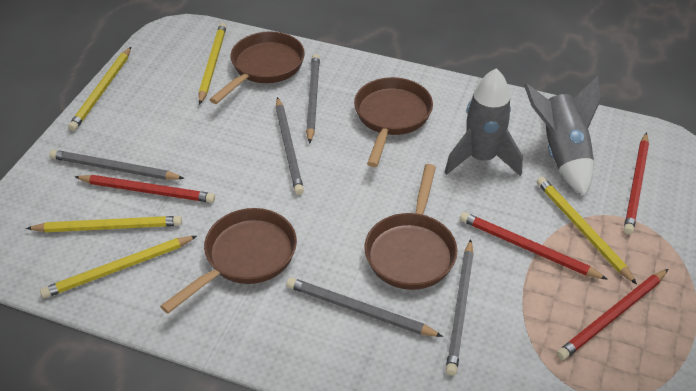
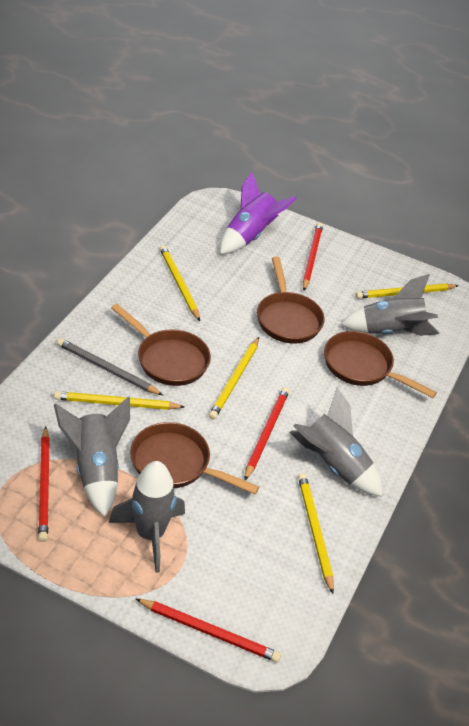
grey pencil: [49,150,185,180] [276,97,304,195] [287,278,443,337] [306,54,320,144] [446,239,474,376] = 5 -> [57,338,163,395] = 1
grey rocket: [444,68,523,176] [524,76,602,196] = 2 -> [54,397,130,517] [109,461,185,573] [289,387,383,497] [340,274,439,336] = 4
purple rocket: none = 0 -> [220,172,297,254] = 1

